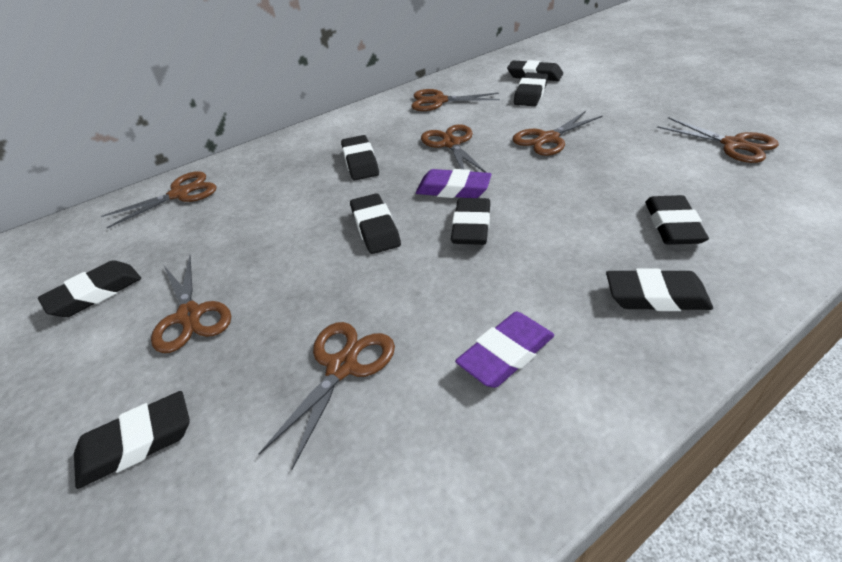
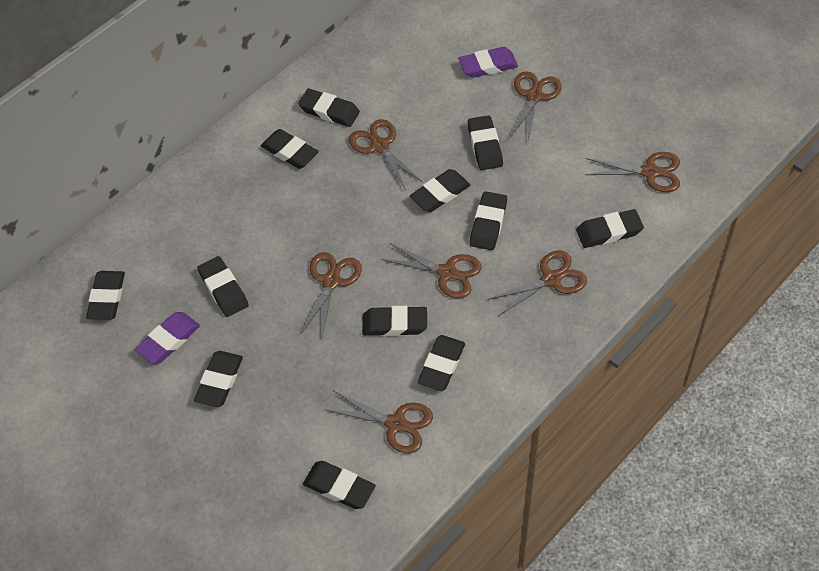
black eraser: [38,260,141,317] [74,391,190,489] [341,135,379,180] [350,193,401,254] [451,198,490,245] [507,60,563,81] [514,72,548,106] [606,268,713,311] [645,195,709,245] = 9 -> [86,271,125,320] [194,351,243,407] [197,256,249,317] [261,129,319,169] [298,88,360,127] [303,461,376,509] [362,306,427,336] [410,169,470,212] [418,335,465,391] [468,115,503,170] [470,191,507,250] [576,209,644,248] = 12

